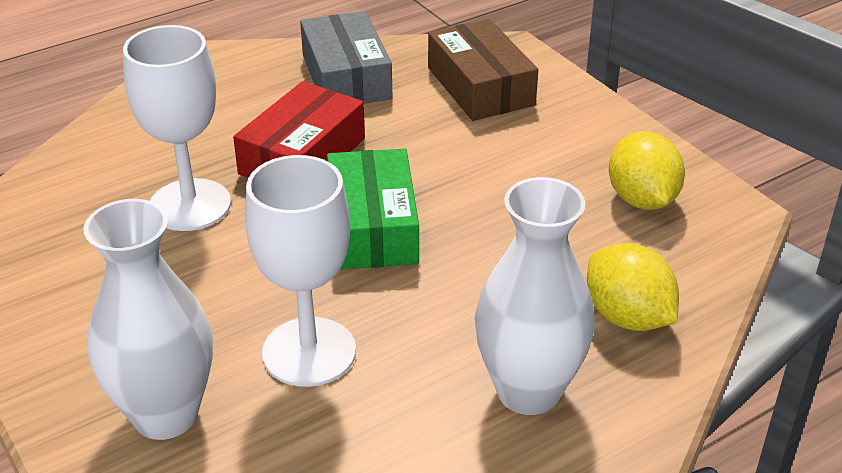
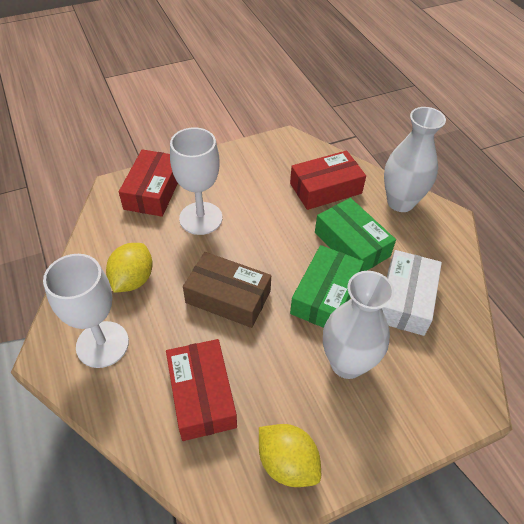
green box: [327,149,419,270] = 1 -> [290,245,364,328] [315,198,396,271] = 2
grey box: [300,11,392,104] = 1 -> none = 0
red box: [233,81,365,178] = 1 -> [119,149,178,217] [166,339,237,441] [290,150,366,210] = 3
white box: none = 0 -> [382,250,442,336] = 1

